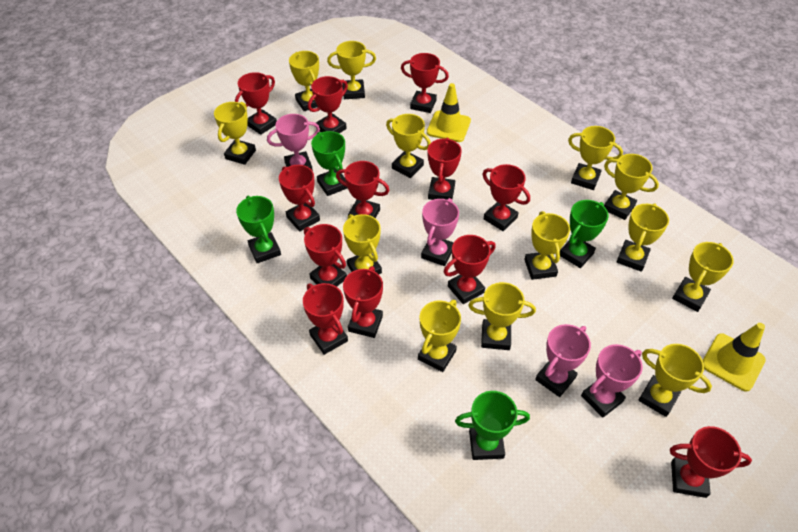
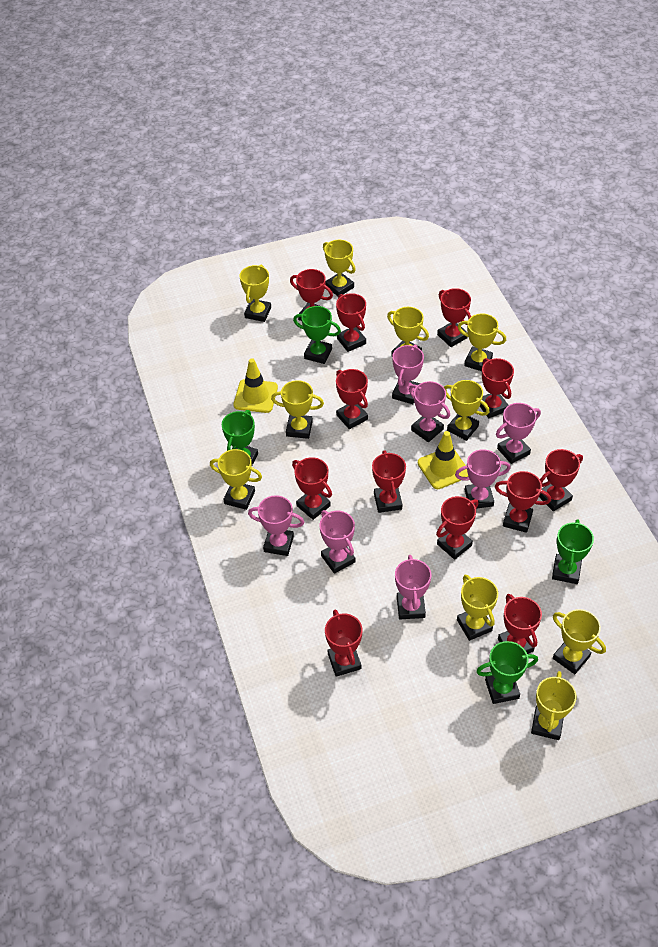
pink trophy: [267,114,320,171] [421,198,459,266] [535,324,591,397] [581,344,643,418] = 4 -> [248,495,304,556] [320,510,355,574] [392,345,424,404] [395,555,431,619] [409,381,450,442] [455,449,511,508] [496,403,541,464] = 7
yellow trophy: [214,102,256,165] [289,51,319,111] [327,41,376,99] [343,214,382,274] [386,114,431,178] [418,300,461,372] [468,282,536,350] [524,211,570,280] [568,126,623,190] [604,154,659,220] [616,203,669,272] [638,344,712,417] [672,242,734,312] = 13 -> [210,449,262,510] [240,265,271,322] [271,380,324,439] [323,240,356,296] [387,307,429,356] [444,380,489,441] [457,575,498,641] [458,313,506,371] [531,671,577,740] [553,609,606,674] = 10

